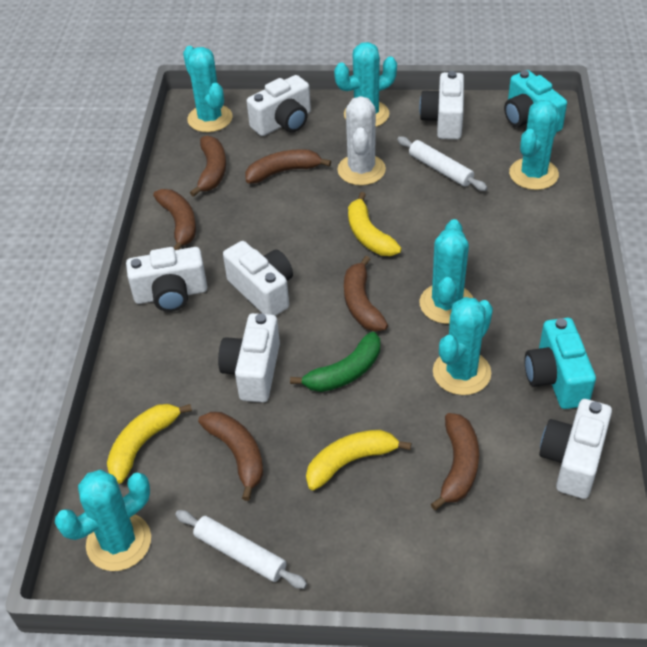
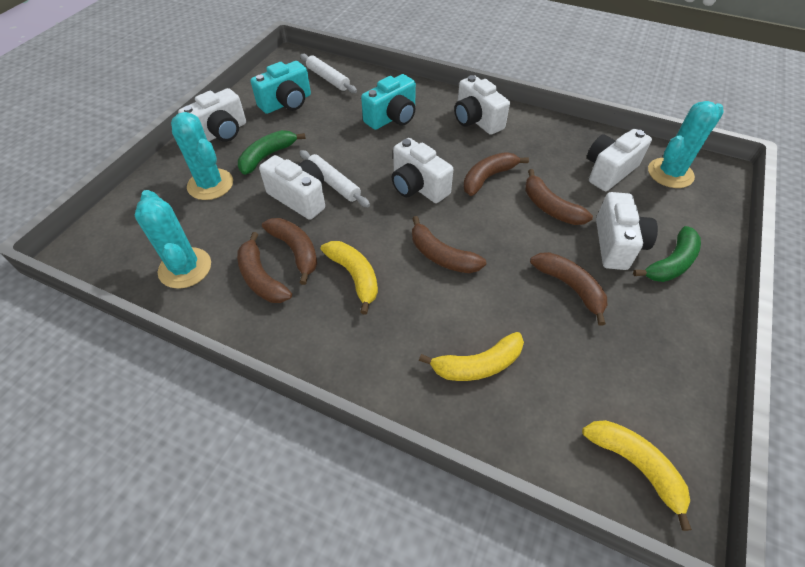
green banana: [290,332,380,392] = 1 -> [238,130,306,175] [633,226,701,282] = 2
turquoise cactus: [55,470,151,571] [183,46,233,132] [334,42,397,127] [420,219,473,324] [433,297,493,395] [509,100,560,190] = 6 -> [135,190,211,289] [171,112,233,200] [648,101,724,188] = 3
white cactus: [337,96,386,186] = 1 -> none = 0

